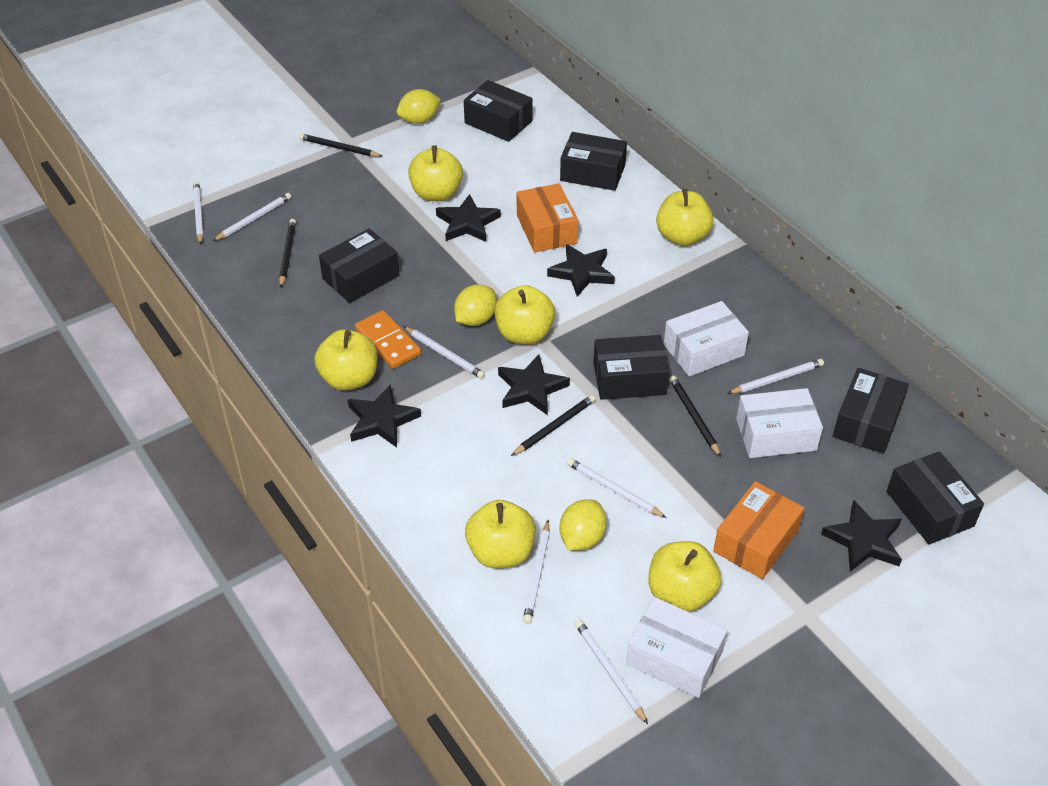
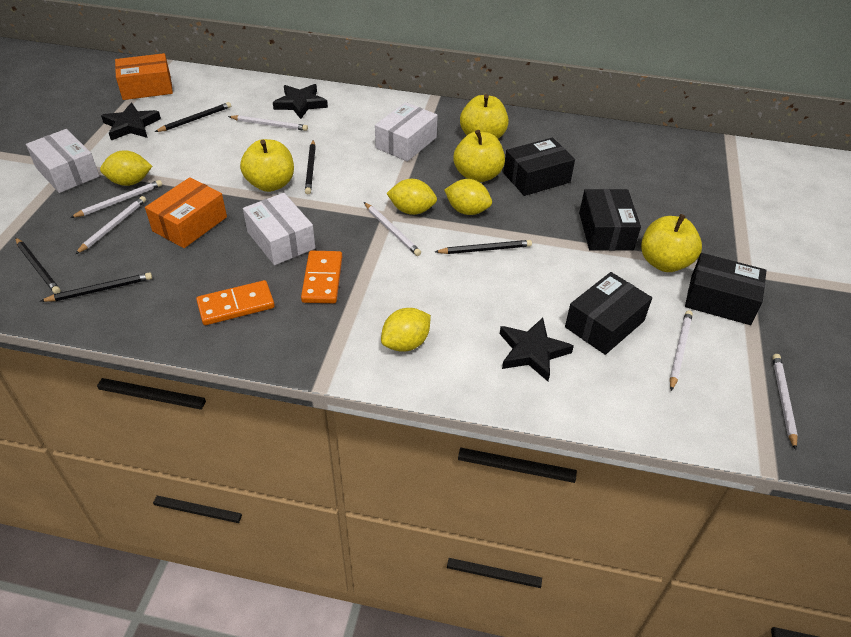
black box: [319,229,399,303] [464,80,533,142] [560,132,627,191] [593,335,669,400] [833,368,909,454] [886,451,984,545] = 6 -> [503,138,575,196] [565,272,652,355] [579,189,641,251] [685,253,767,325] = 4
black pencil: [279,219,296,288] [299,133,382,157] [511,395,595,456] [669,376,721,457] = 4 -> [15,237,61,294] [41,272,152,302] [155,102,231,132] [305,140,316,194] [435,240,532,254] = 5
black star: [348,385,421,448] [436,194,501,242] [498,355,570,415] [547,244,615,297] [821,500,902,572] = 5 -> [101,103,161,140] [273,84,328,119] [500,318,574,381] = 3
orange domino: [355,310,421,369] = 1 -> [196,280,275,325] [301,251,342,303] = 2
white pencil: [193,181,204,245] [213,193,291,241] [403,326,485,379] [523,520,550,624] [567,458,667,518] [575,620,648,724] [727,359,824,394] = 7 -> [70,180,162,218] [75,196,146,254] [228,115,308,131] [364,202,421,256] [670,310,693,391] [772,354,798,450] = 6
yellow apple: [314,329,378,391] [408,145,463,201] [465,500,536,568] [494,285,555,344] [648,541,721,612] [656,189,714,246] = 6 -> [240,139,294,192] [453,130,505,182] [460,94,509,139] [641,214,702,272] = 4
yellow lemon: [397,89,441,124] [454,284,497,326] [560,499,607,550] = 3 -> [100,150,152,186] [381,308,431,352] [386,179,437,215] [444,179,492,215] = 4

